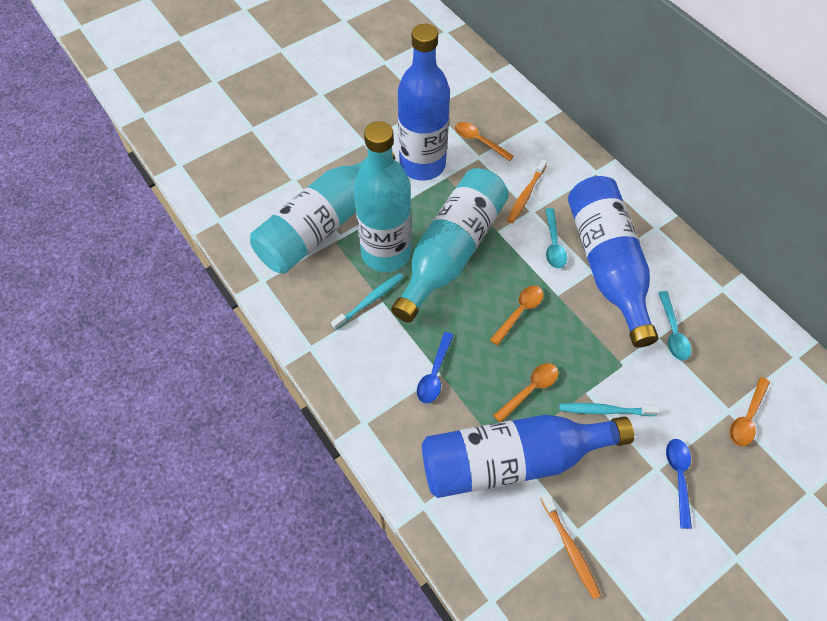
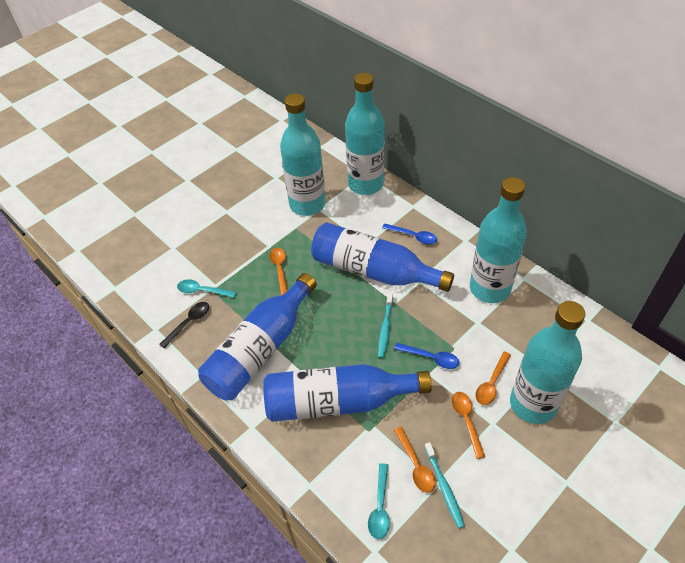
black spoon: none = 0 -> [159,302,209,348] = 1
orange toothbrush: [507,159,547,223] [540,493,601,599] = 2 -> none = 0
turquoise bottle: [250,151,395,273] [353,121,411,272] [391,168,509,323] = 3 -> [280,93,326,216] [345,73,385,195] [470,177,527,303] [510,301,585,424] = 4

